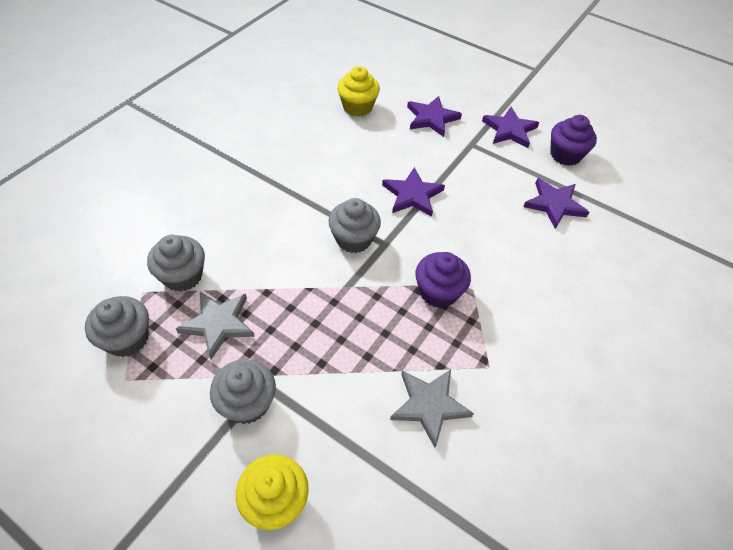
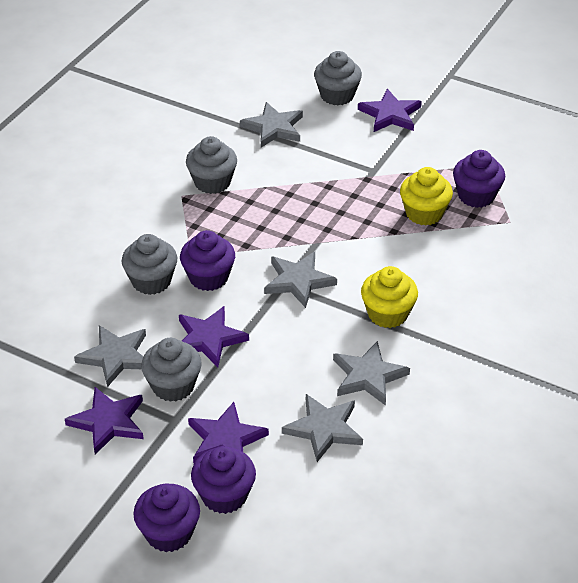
grey star: [176,292,255,359] [390,369,474,448] = 2 -> [74,325,146,387] [240,102,303,147] [264,252,337,308] [282,394,363,462] [333,341,410,406] = 5
purple cupcake: [415,252,471,308] [550,115,597,166] = 2 -> [133,484,200,552] [180,230,235,291] [191,446,256,514] [453,150,505,208] = 4

